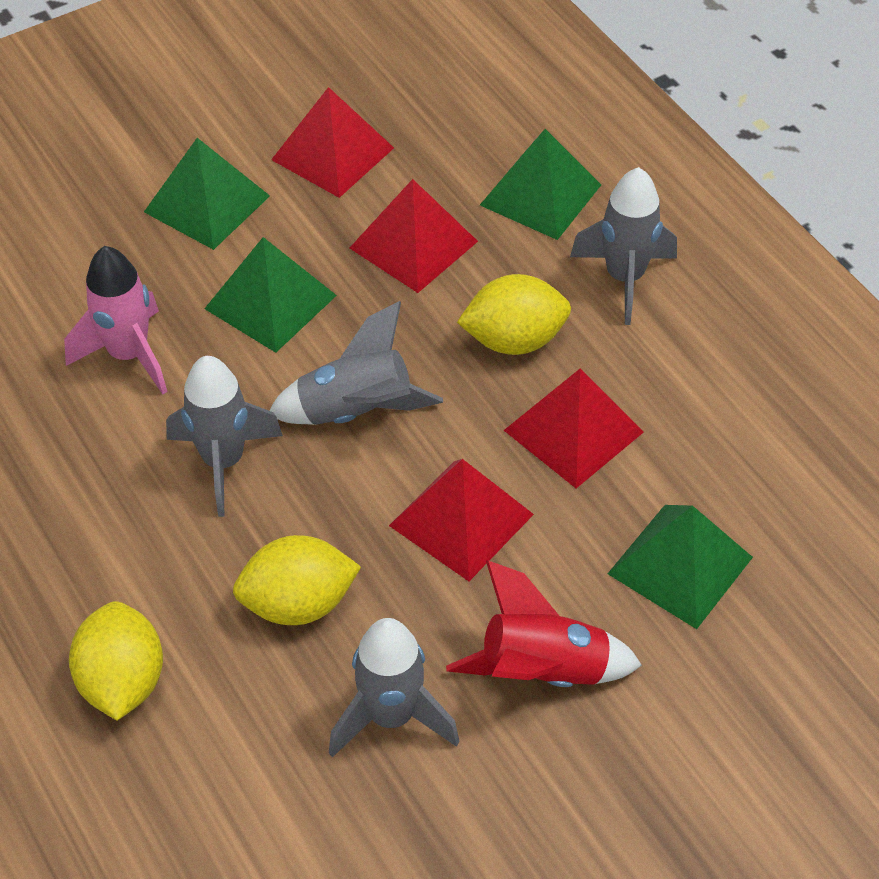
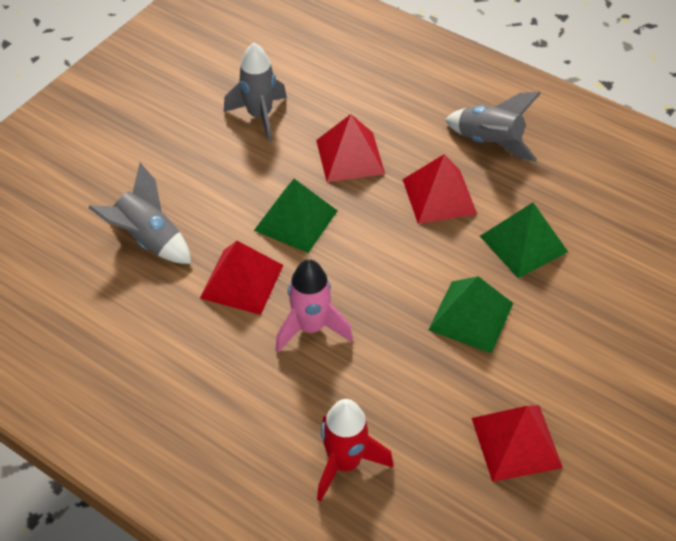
green pyramid: [144,138,270,250] [204,237,337,353] [480,129,601,240] [607,505,753,629] = 4 -> [254,179,338,253] [428,276,513,354] [480,202,568,278] = 3
grey rocket: [166,356,283,517] [269,301,443,425] [329,618,459,758] [570,167,677,325] = 4 -> [88,163,191,264] [224,43,287,142] [445,92,541,161] = 3
yellow lemon: [69,601,163,720] [233,535,361,625] [457,274,571,355] = 3 -> none = 0

